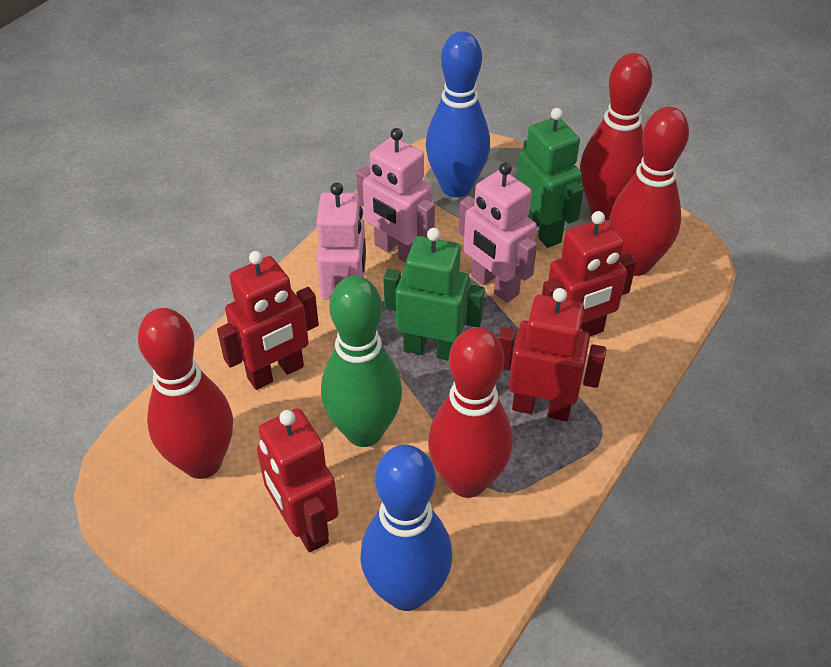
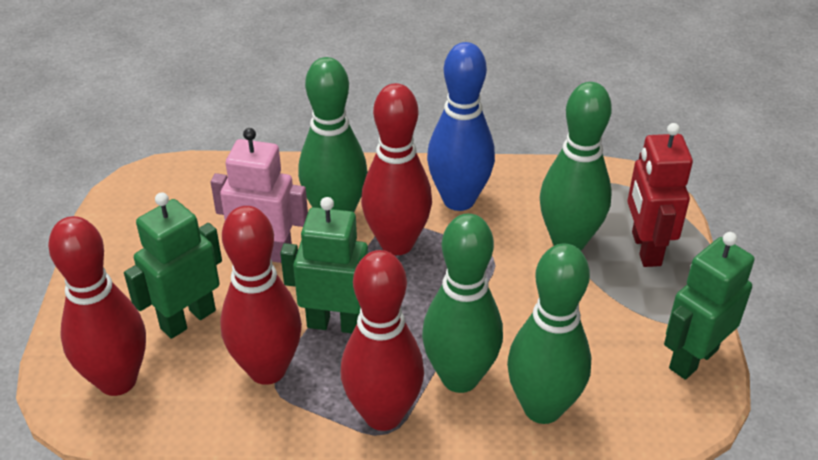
blue bowling pin: [360,445,452,611] [425,31,490,197] = 2 -> [427,42,495,211] = 1
green bowling pin: [321,276,402,447] = 1 -> [298,57,367,212] [422,214,503,393] [507,244,591,424] [540,82,612,251] = 4
green robot: [383,228,485,361] [516,108,584,248] = 2 -> [124,192,222,339] [280,197,368,333] [664,232,754,379] = 3
pink robot: [317,183,366,300] [356,128,435,263] [459,162,537,303] = 3 -> [211,128,308,263] = 1
red robot: [217,251,319,390] [257,408,338,552] [498,288,606,421] [542,211,637,337] = 4 -> [627,123,693,267] = 1

